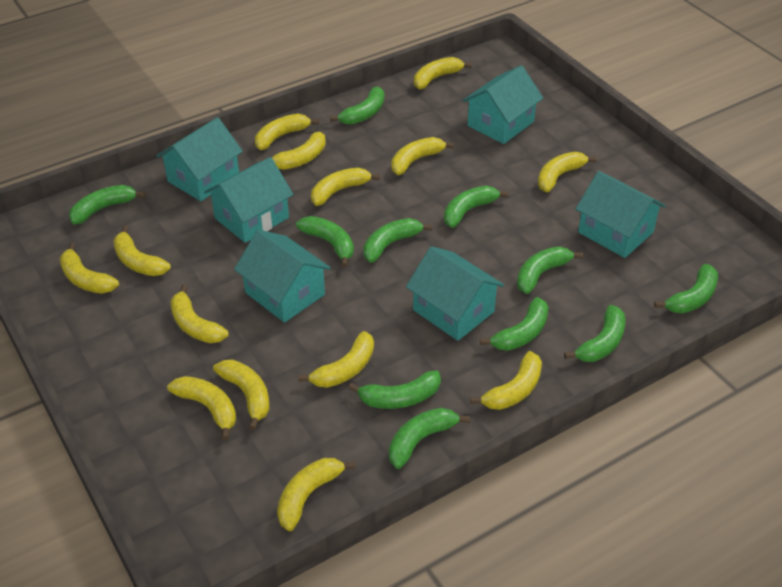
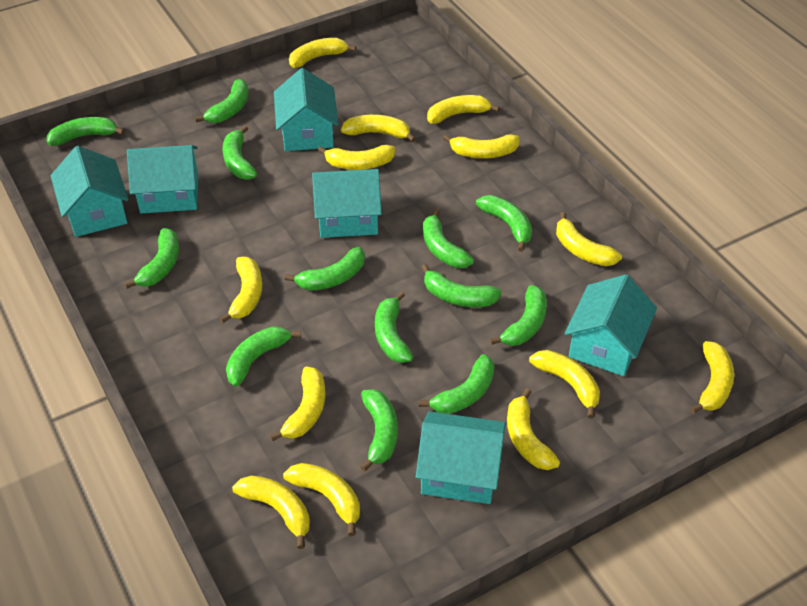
green banana: [69,185,146,225] [296,216,354,267] [330,86,384,125] [348,370,441,409] [363,218,432,263] [389,408,470,469] [444,186,509,228] [480,297,548,351] [517,247,583,294] [564,305,626,362] [654,264,718,314] = 11 -> [47,117,125,146] [124,228,179,289] [195,79,248,123] [223,125,257,180] [226,326,301,387] [285,247,365,290] [360,389,398,472] [375,291,413,363] [419,354,494,414] [421,264,502,307] [423,209,474,268] [476,195,532,252] [490,285,547,346] = 13
yellow banana: [60,243,119,294] [113,226,171,276] [167,376,236,440] [170,284,229,343] [213,360,270,430] [255,114,319,150] [261,132,326,170] [277,458,356,531] [298,331,374,388] [311,168,380,206] [391,137,454,175] [414,57,472,89] [470,351,542,410] [538,152,597,192] = 14 -> [220,257,262,323] [232,476,310,549] [270,367,325,441] [283,463,360,536] [289,38,356,68] [318,145,395,170] [341,115,416,142] [427,95,500,124] [443,134,520,158] [507,388,560,470] [529,350,600,419] [556,212,622,266] [690,341,734,414] = 13

